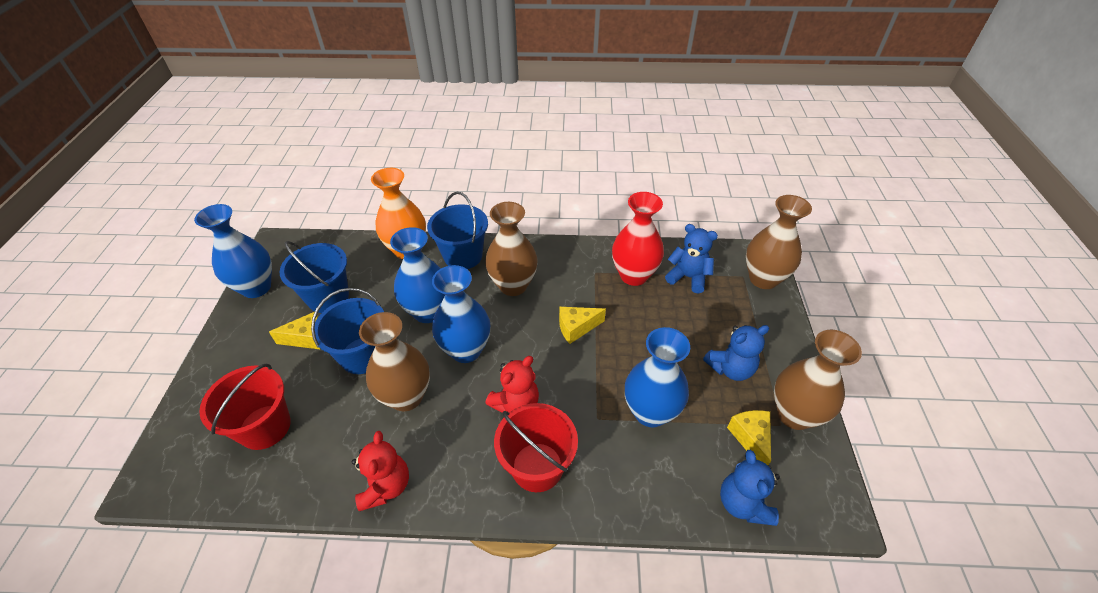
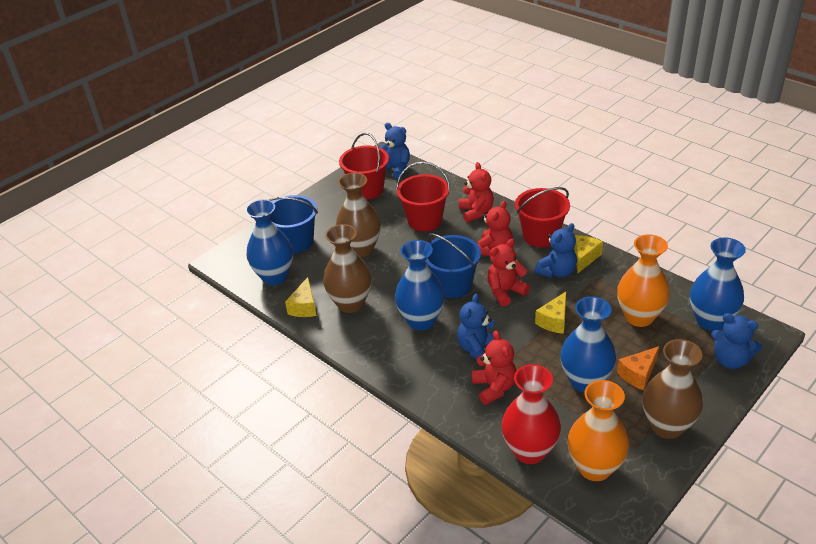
blue bucket: [280,241,349,313] [311,288,384,374] [427,192,488,269] = 3 -> [269,195,318,253] [425,233,481,298] = 2
blue teddy bear: [665,224,718,294] [703,325,769,381] [720,450,780,526] = 3 -> [380,123,410,179] [457,294,500,360] [534,223,577,278] [711,313,762,369] = 4
brown vase: [359,312,430,411] [485,202,538,296] [746,195,812,289] [774,330,862,430] = 4 -> [323,224,372,313] [336,173,381,257] [643,339,703,439] = 3
orange cheese: none = 0 -> [617,346,659,391] = 1
orange vase: [371,168,426,259] = 1 -> [568,380,629,481] [617,234,670,327] = 2
red bucket: [199,363,291,450] [494,403,578,492] = 2 -> [339,133,389,199] [396,162,450,231] [515,187,570,247] = 3
red teddy bear: [352,431,409,511] [485,356,539,413] = 2 -> [459,162,494,223] [472,331,516,405] [478,200,513,256] [487,239,530,306] = 4

